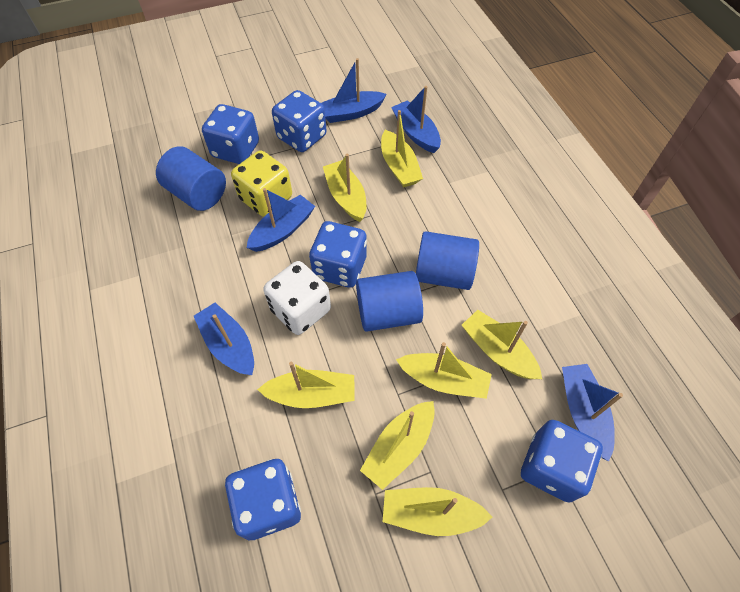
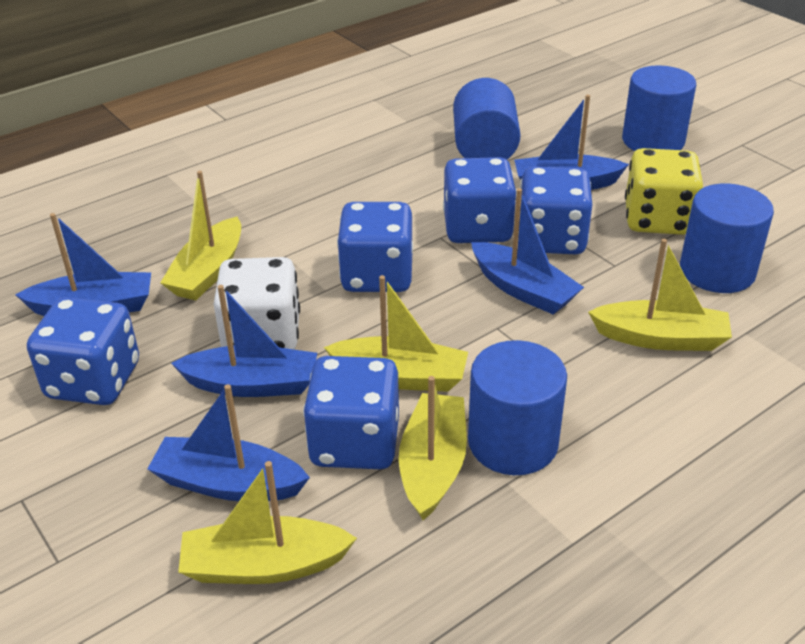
blue cylinder: [156,146,226,211] [356,271,423,332] [416,231,479,290] = 3 -> [453,78,520,159] [468,340,567,475] [622,65,696,151] [680,183,774,293] = 4
yellow boat: [257,362,354,408] [323,154,366,222] [360,401,435,490] [381,110,423,187] [383,487,492,536] [396,342,492,399] [462,310,542,379] = 7 -> [160,171,241,300] [178,461,357,584] [324,275,468,392] [399,376,467,520] [588,239,732,351] = 5

